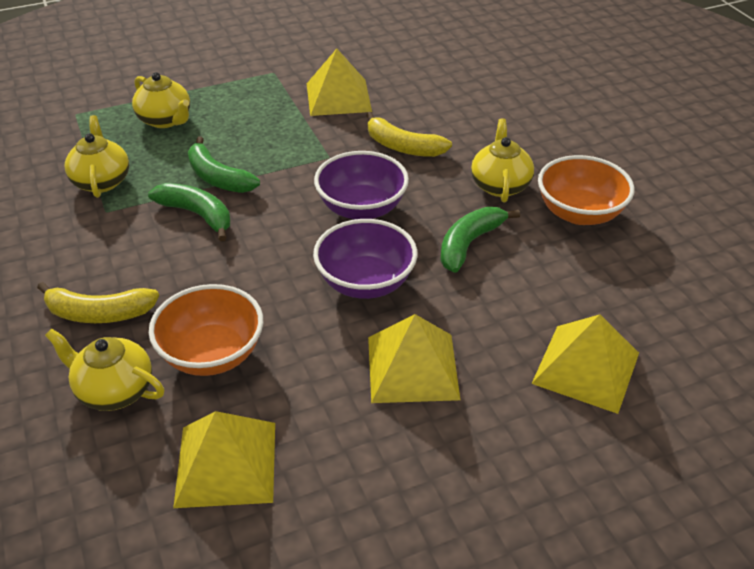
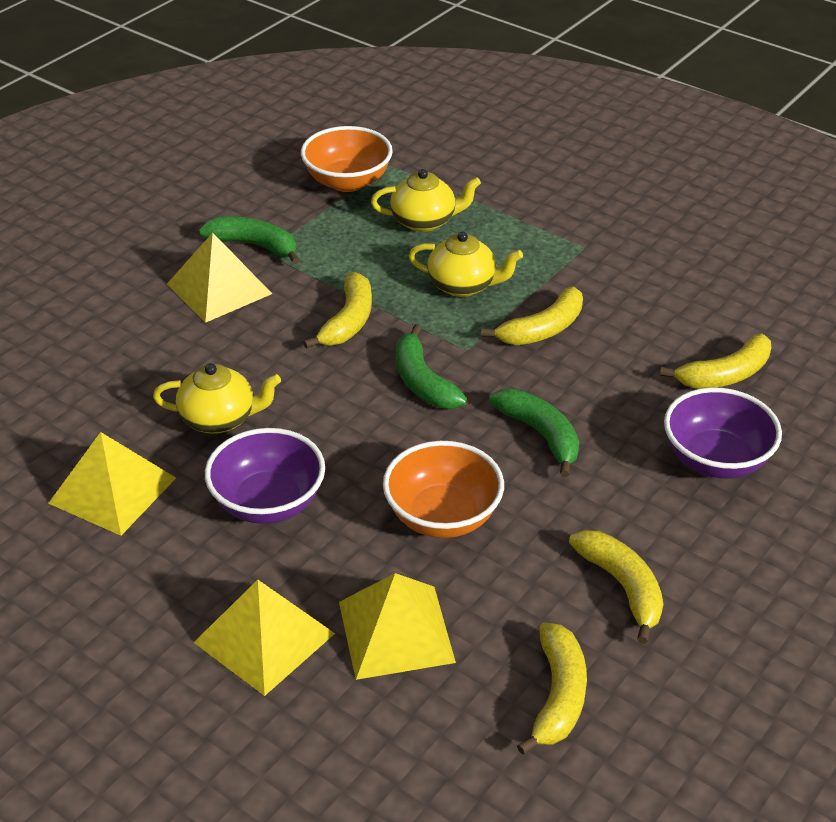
yellow banana: [37,282,159,323] [366,112,452,157] = 2 -> [303,272,372,349] [481,287,583,345] [517,622,587,755] [569,530,663,644] [660,334,771,389] = 5
yellow teapot: [45,329,164,411] [64,115,129,198] [132,72,190,128] [471,118,534,202] = 4 -> [153,363,281,434] [371,169,481,232] [409,231,523,297] = 3

